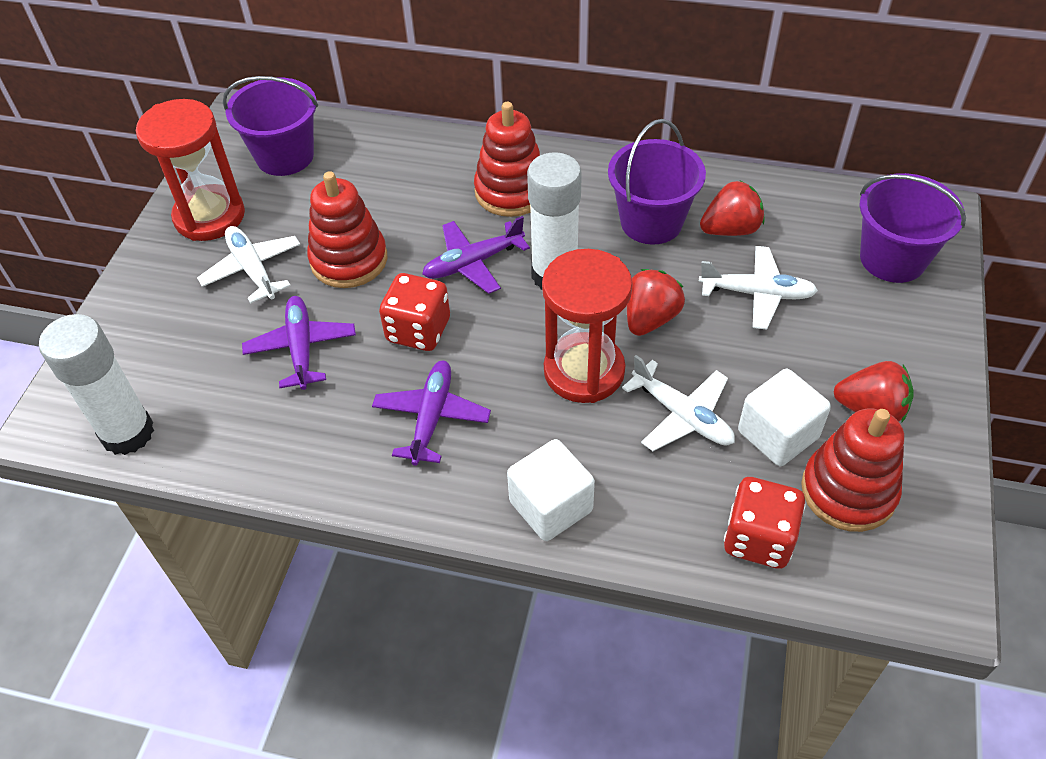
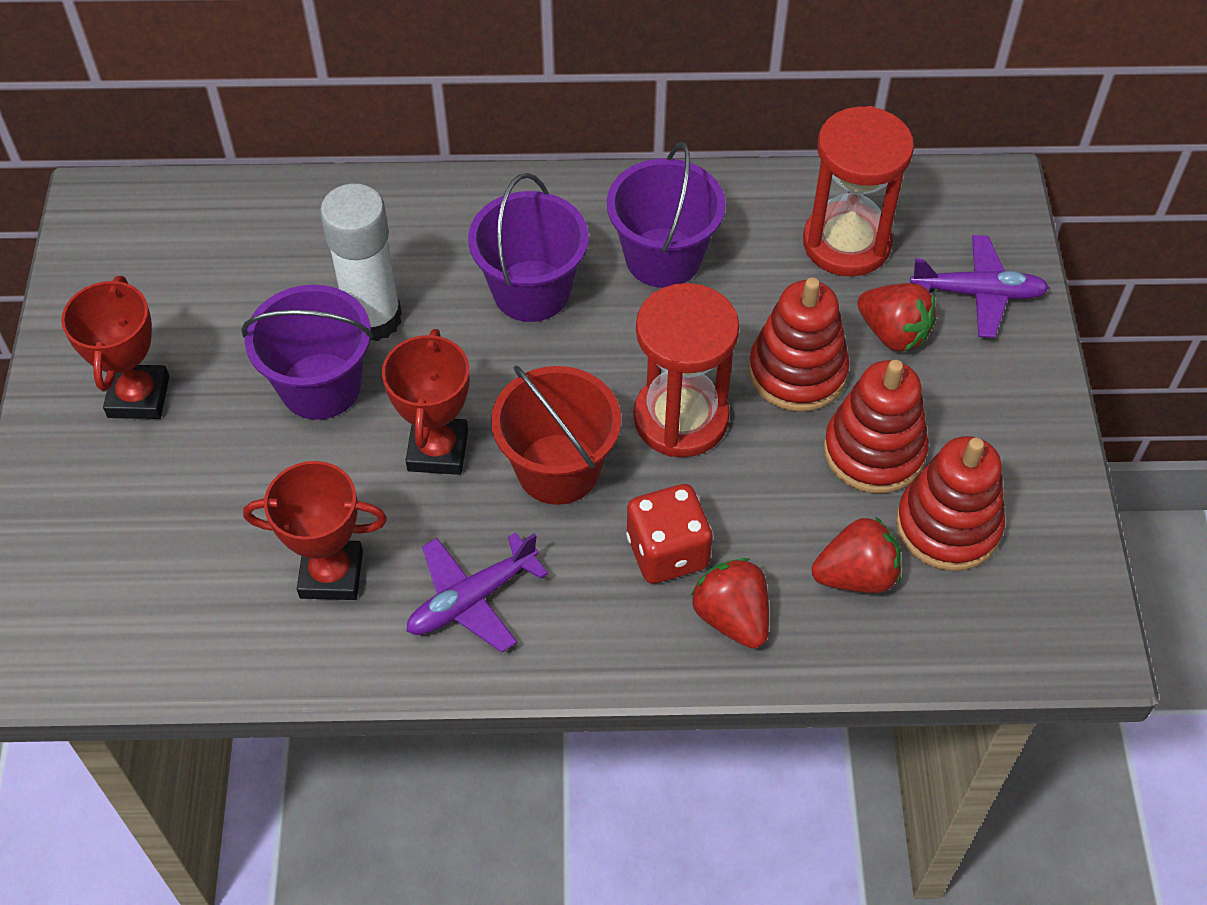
purple plane: [242,296,356,390] [372,360,491,466] [422,216,530,294] = 3 -> [406,532,548,652] [910,235,1049,338] = 2
red bucket: none = 0 -> [491,365,621,505] = 1
red dice: [379,273,450,351] [724,477,806,569] = 2 -> [626,484,713,584] = 1
red trophy: none = 0 -> [61,276,169,419] [243,461,387,600] [382,329,469,475] = 3
white cube: [507,439,595,541] [738,369,831,466] = 2 -> none = 0
white glue stick: [39,314,154,455] [527,152,582,290] = 2 -> [320,184,402,341] = 1
white plane: [197,226,300,303] [622,355,735,451] [699,246,818,329] = 3 -> none = 0

